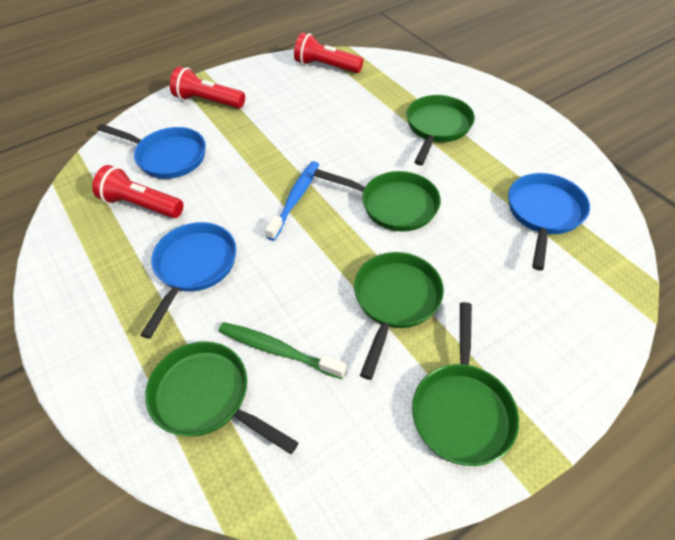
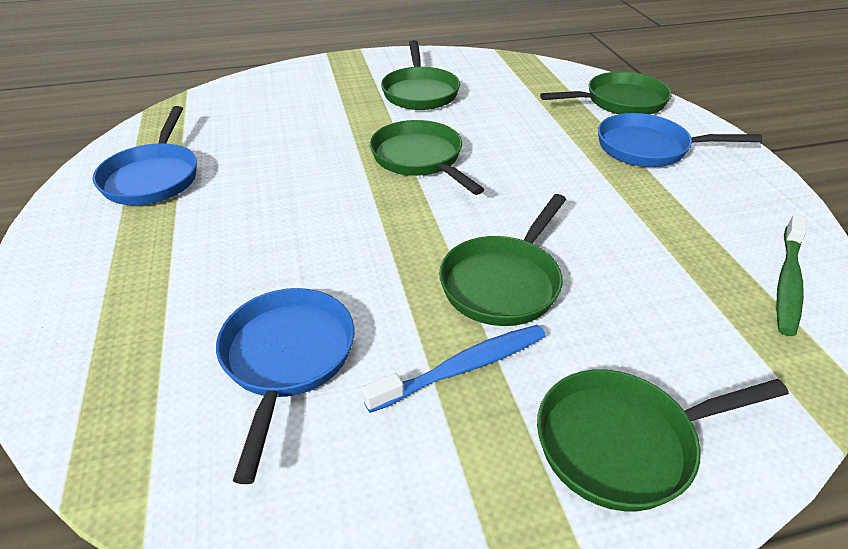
red flashlight: [92,165,183,218] [170,67,245,108] [294,32,363,73] = 3 -> none = 0

